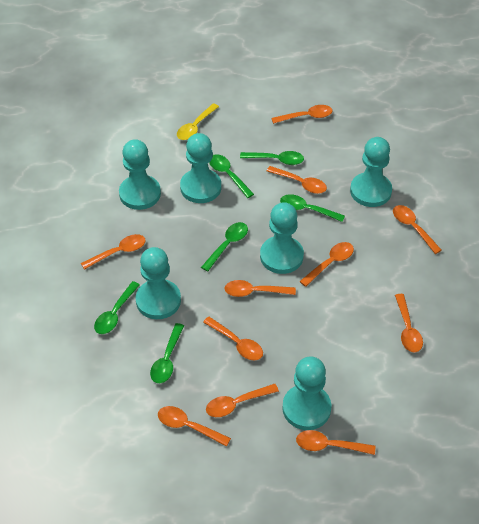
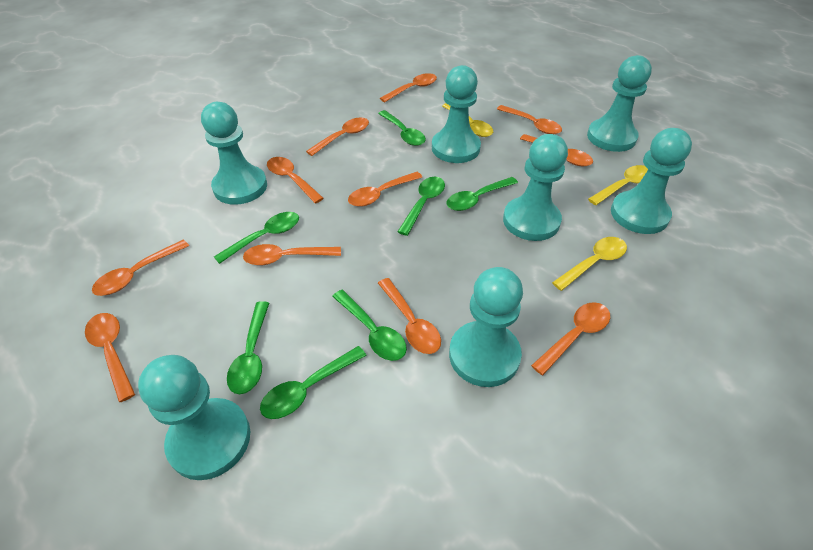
green spoon: [94,281,140,334] [150,323,184,383] [201,222,248,272] [209,154,254,198] [240,151,304,165] [280,194,345,222] = 6 -> [214,212,299,264] [227,301,269,394] [260,346,367,419] [332,290,407,361] [378,110,426,146] [397,177,445,236] [447,177,518,211] = 7
turquoise pawn: [119,139,161,210] [136,247,181,319] [180,133,221,203] [260,202,304,274] [282,356,331,430] [350,137,392,207] = 6 -> [138,355,250,480] [201,102,267,205] [432,65,481,163] [449,267,523,387] [503,134,568,241] [587,55,652,152] [611,128,692,234] = 7
yellow spoon: [177,103,219,140] = 1 -> [442,103,493,137] [552,237,627,291] [588,165,648,205] = 3

